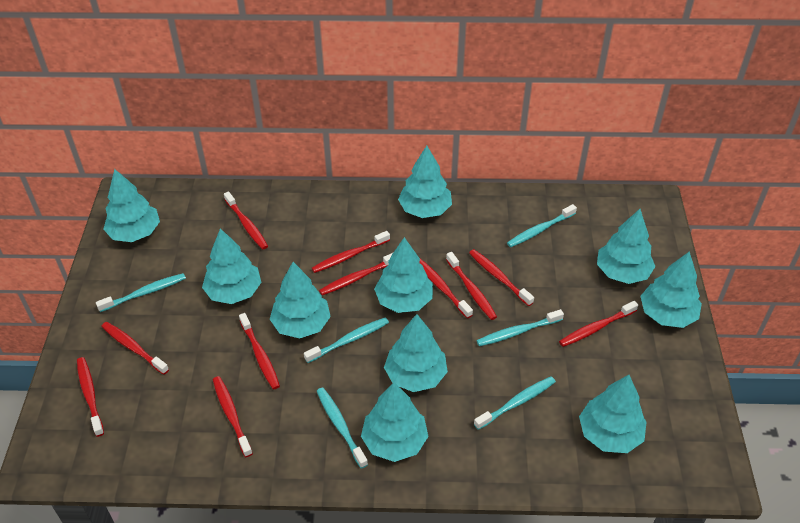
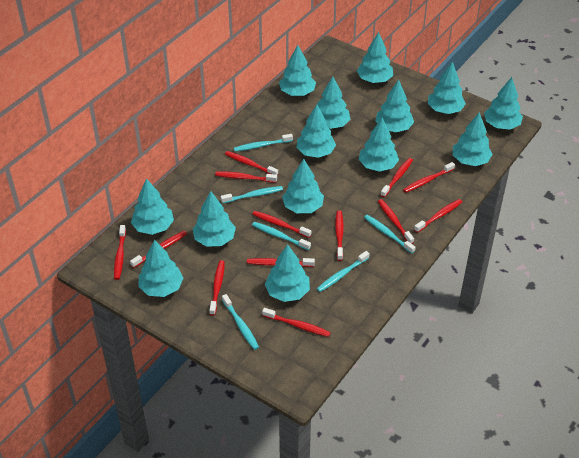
red toothbrush: [77,357,104,437] [101,322,169,375] [213,376,253,457] [224,191,268,249] [239,313,280,389] [312,231,390,273] [319,253,393,295] [420,259,473,319] [446,252,497,320] [469,249,534,306] [559,301,638,347] = 11 -> [114,225,126,280] [130,231,187,268] [209,260,225,316] [215,172,277,183] [225,151,278,176] [247,258,315,267] [252,211,311,238] [262,308,331,337] [335,210,344,261] [378,199,414,244] [380,158,413,197] [403,162,455,193] [414,199,462,233] = 13
turquoise tree: [103,169,160,242] [202,228,261,304] [270,262,331,339] [361,382,429,462] [374,237,433,313] [384,314,448,392] [398,146,452,218] [579,375,647,453] [597,209,656,284] [640,251,702,328] = 10 -> [131,178,174,235] [138,240,184,297] [193,191,236,247] [265,244,310,302] [279,45,316,96] [282,159,324,213] [297,105,336,158] [317,77,350,129] [357,32,393,83] [359,117,399,172] [375,80,414,132] [428,62,466,114] [453,112,492,166] [484,77,523,129] = 14

